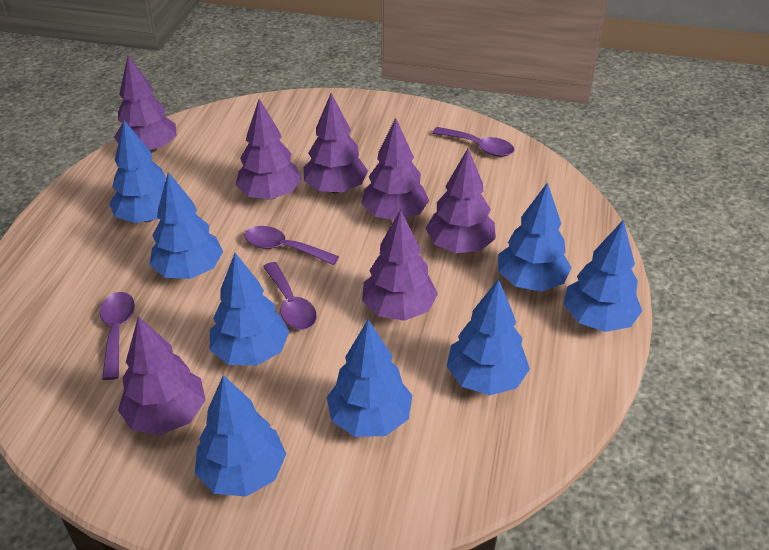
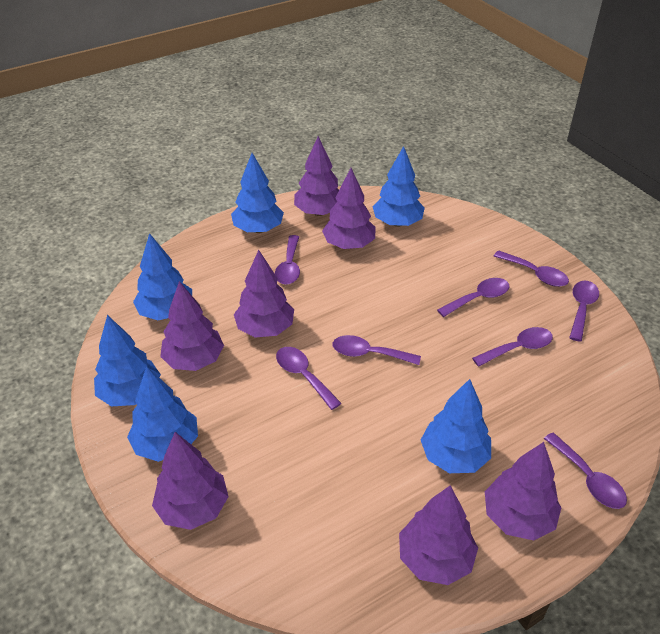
blue tree: [109,120,166,223] [150,172,223,279] [195,375,286,497] [210,253,289,366] [327,320,412,437] [446,279,530,395] [498,182,572,292] [564,220,642,332] = 8 -> [94,315,161,407] [127,366,198,462] [133,233,192,320] [231,153,284,233] [372,146,425,227] [421,379,491,473] = 6
purple spoon: [100,292,135,380] [244,226,339,265] [263,262,317,330] [432,127,514,157] = 4 -> [275,235,300,285] [276,347,342,410] [333,335,421,365] [437,278,509,317] [472,327,553,367] [494,250,569,287] [544,433,627,509] [569,280,599,342] = 8

